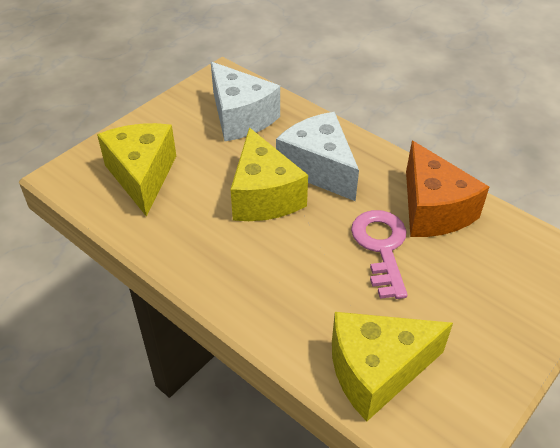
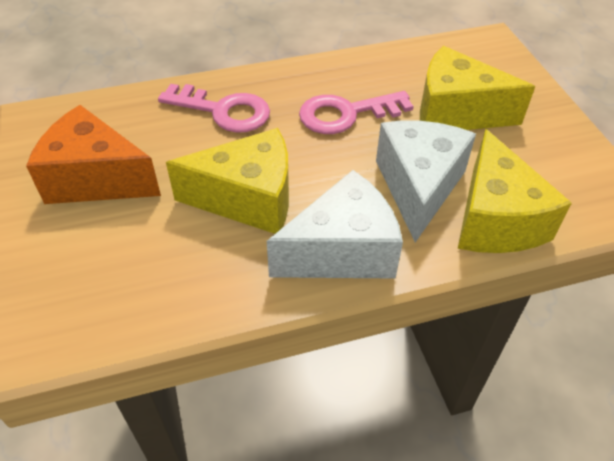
pink key: [351,210,408,299] = 1 -> [158,84,270,133] [299,91,414,134] = 2

